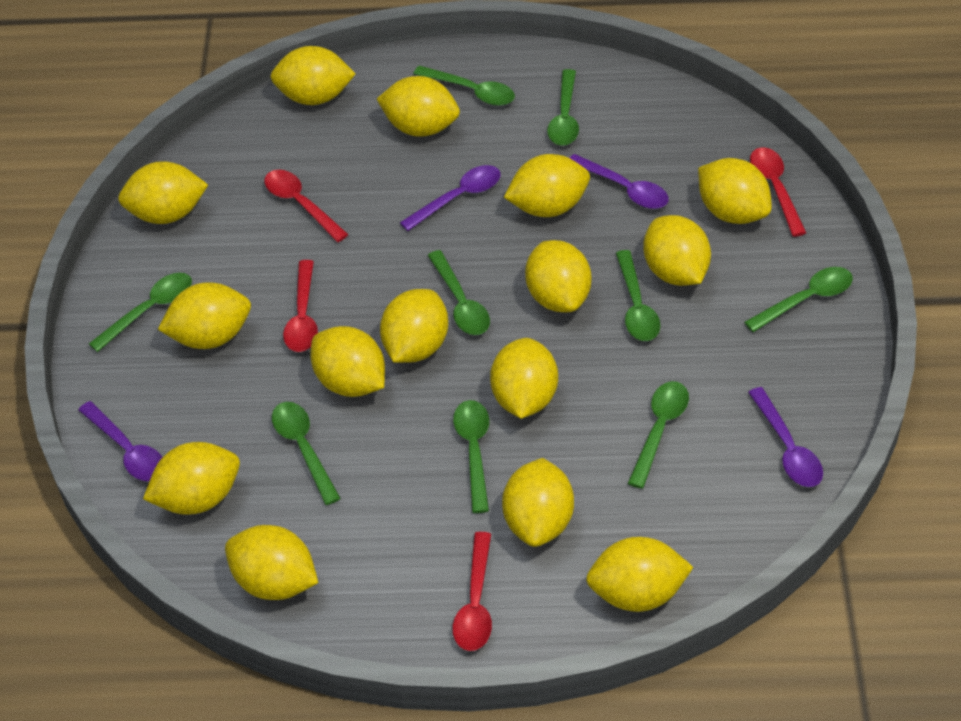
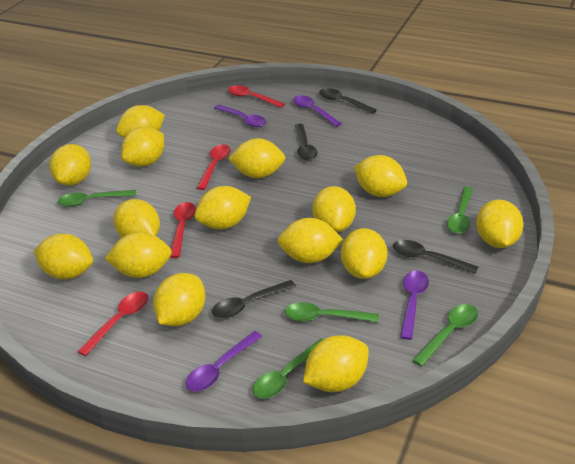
black spoon: none = 0 -> [212,280,296,318] [295,124,318,161] [319,88,377,114] [393,240,478,274] = 4
green spoon: [89,273,192,352] [272,402,341,505] [413,66,515,106] [428,250,490,335] [453,400,489,513] [547,69,579,146] [616,250,660,341] [628,381,689,489] [744,267,853,332] = 9 -> [58,190,136,207] [252,339,323,399] [285,302,379,322] [412,304,478,367] [447,187,473,234] = 5

